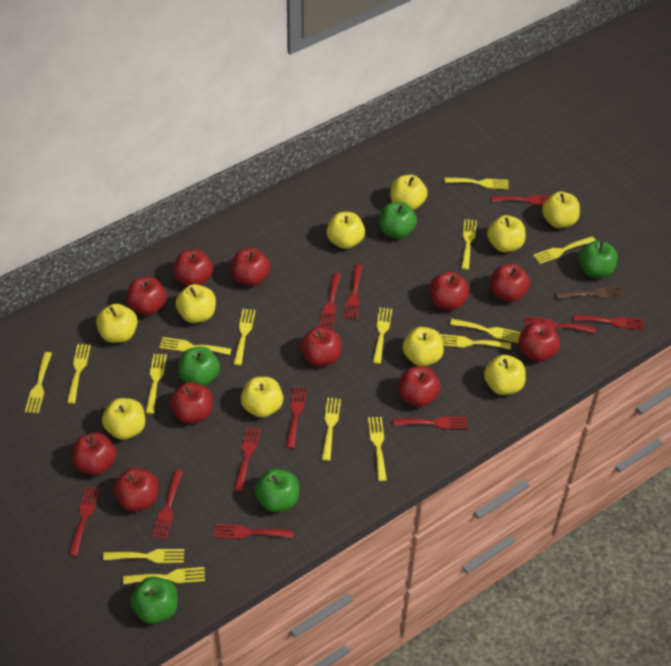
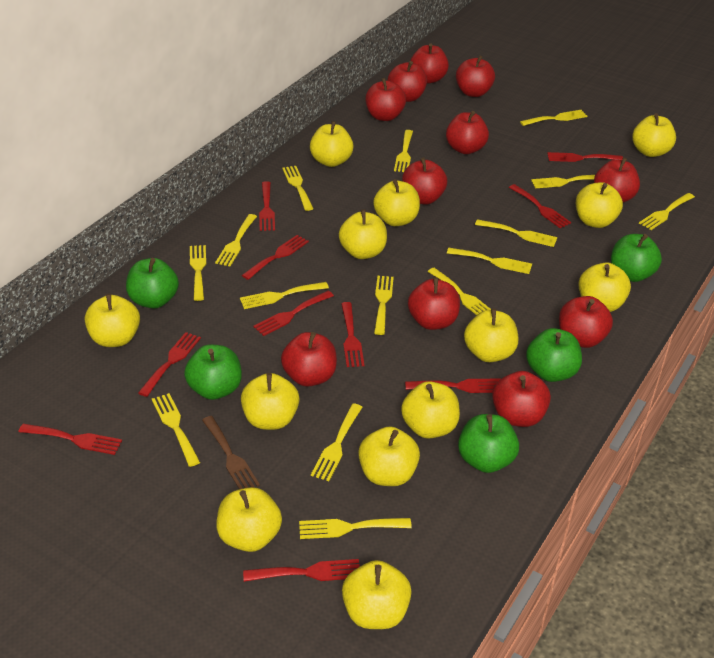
red fork: [68,486,100,557] [152,470,183,540] [214,524,294,539] [234,426,261,492] [286,386,307,449] [319,273,341,328] [344,264,362,320] [393,417,468,429] [491,195,550,205] [525,316,596,333] [574,315,644,330] = 11 -> [19,424,122,455] [138,332,201,397] [242,235,309,280] [243,559,360,582] [253,291,334,336] [259,181,275,231] [341,302,364,367] [405,379,500,393] [509,184,571,228] [547,152,623,162] = 10
yellow apple: [96,304,138,343] [102,398,145,440] [176,284,216,323] [241,377,283,418] [327,212,365,249] [390,175,428,210] [403,327,444,366] [484,355,526,395] [487,215,525,252] [542,191,580,228] = 10 -> [85,293,140,347] [216,487,282,552] [241,373,299,430] [310,121,354,167] [339,209,387,259] [342,560,412,629] [358,426,420,486] [373,179,420,226] [401,381,460,439] [464,309,518,362] [576,182,623,228] [578,263,631,312] [632,113,676,157] = 13

